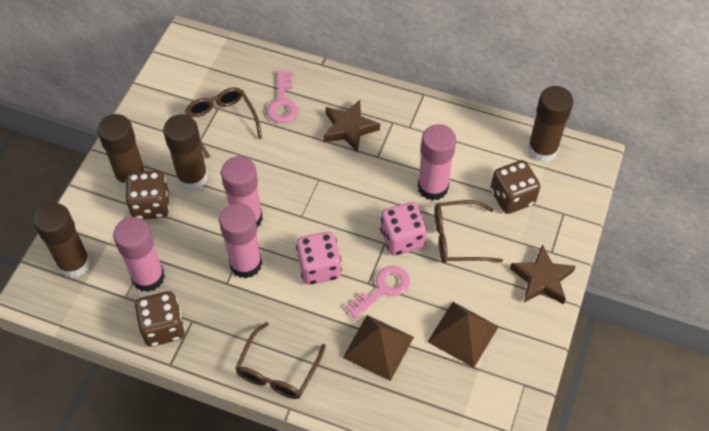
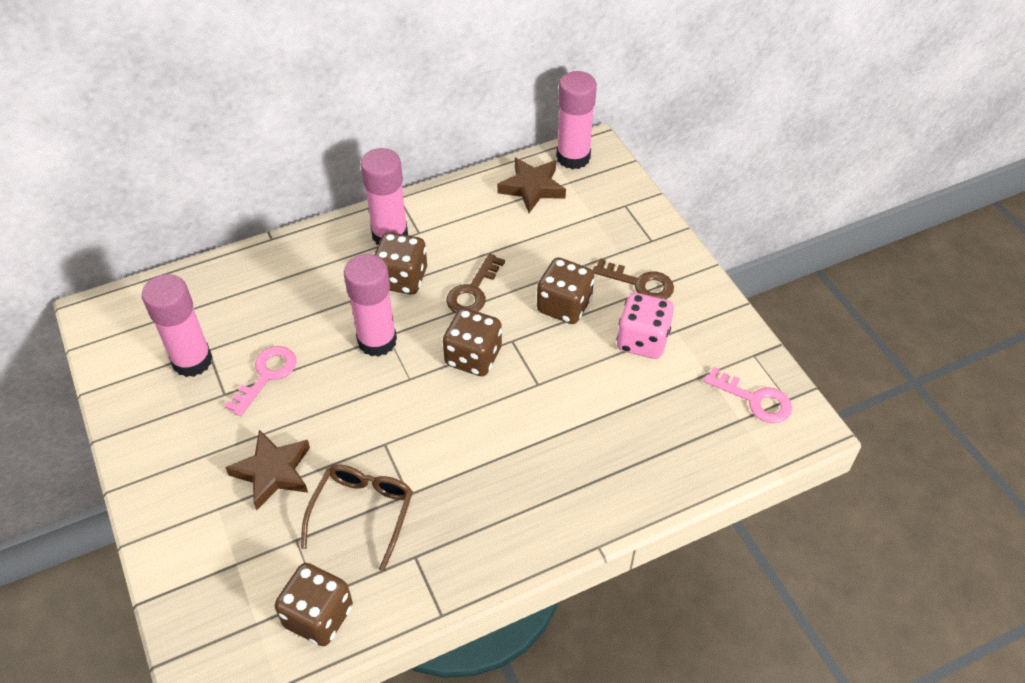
brown dice: [125,170,169,220] [135,291,185,347] [490,160,540,214] = 3 -> [275,563,353,646] [374,232,427,294] [443,308,502,376] [537,257,594,324] = 4
brown glasses: [185,87,262,158] [235,322,326,399] [435,200,503,263] = 3 -> [301,465,413,571] = 1
brown glue stick: [33,203,91,278] [97,114,145,189] [163,114,208,191] [527,86,573,163] = 4 -> none = 0
brown key: none = 0 -> [446,253,505,313] [593,258,674,299] = 2
brown pyramid: [343,315,414,381] [427,302,499,368] = 2 -> none = 0
pink dice: [296,232,342,285] [380,202,427,255] = 2 -> [616,293,674,359] = 1

